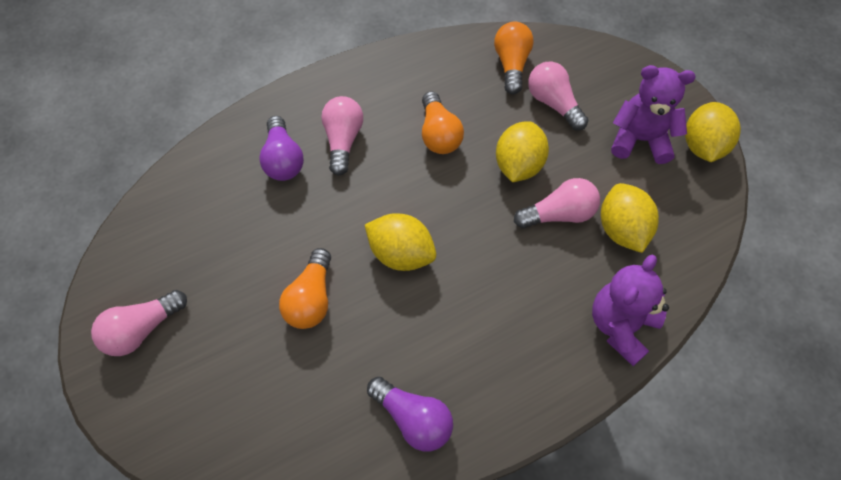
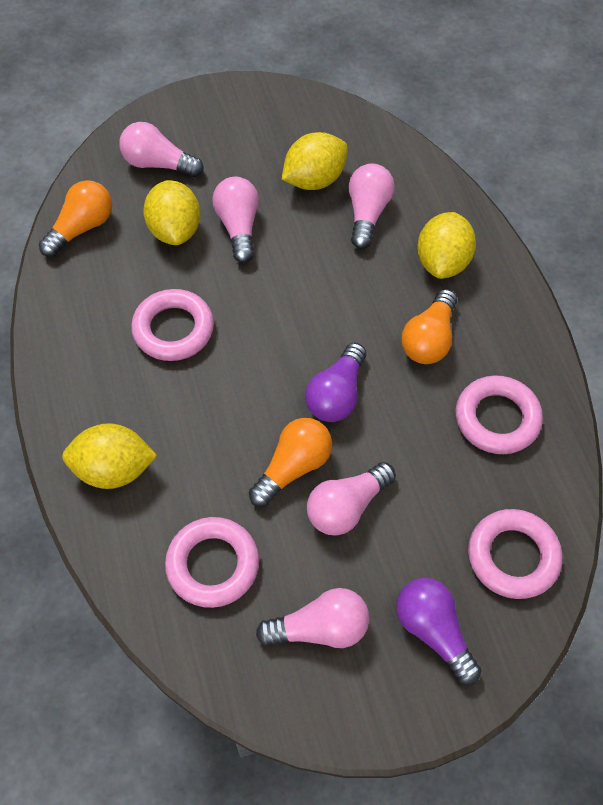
pink light bulb: [91,290,187,356] [321,96,363,176] [514,178,600,229] [528,61,588,130] = 4 -> [119,122,204,177] [212,177,259,263] [256,588,369,648] [307,462,396,535] [348,163,395,249] = 5
pink ring: none = 0 -> [131,289,214,361] [165,517,259,608] [456,375,543,454] [468,509,562,599] = 4
purple teddy bear: [592,254,669,366] [611,65,696,164] = 2 -> none = 0

